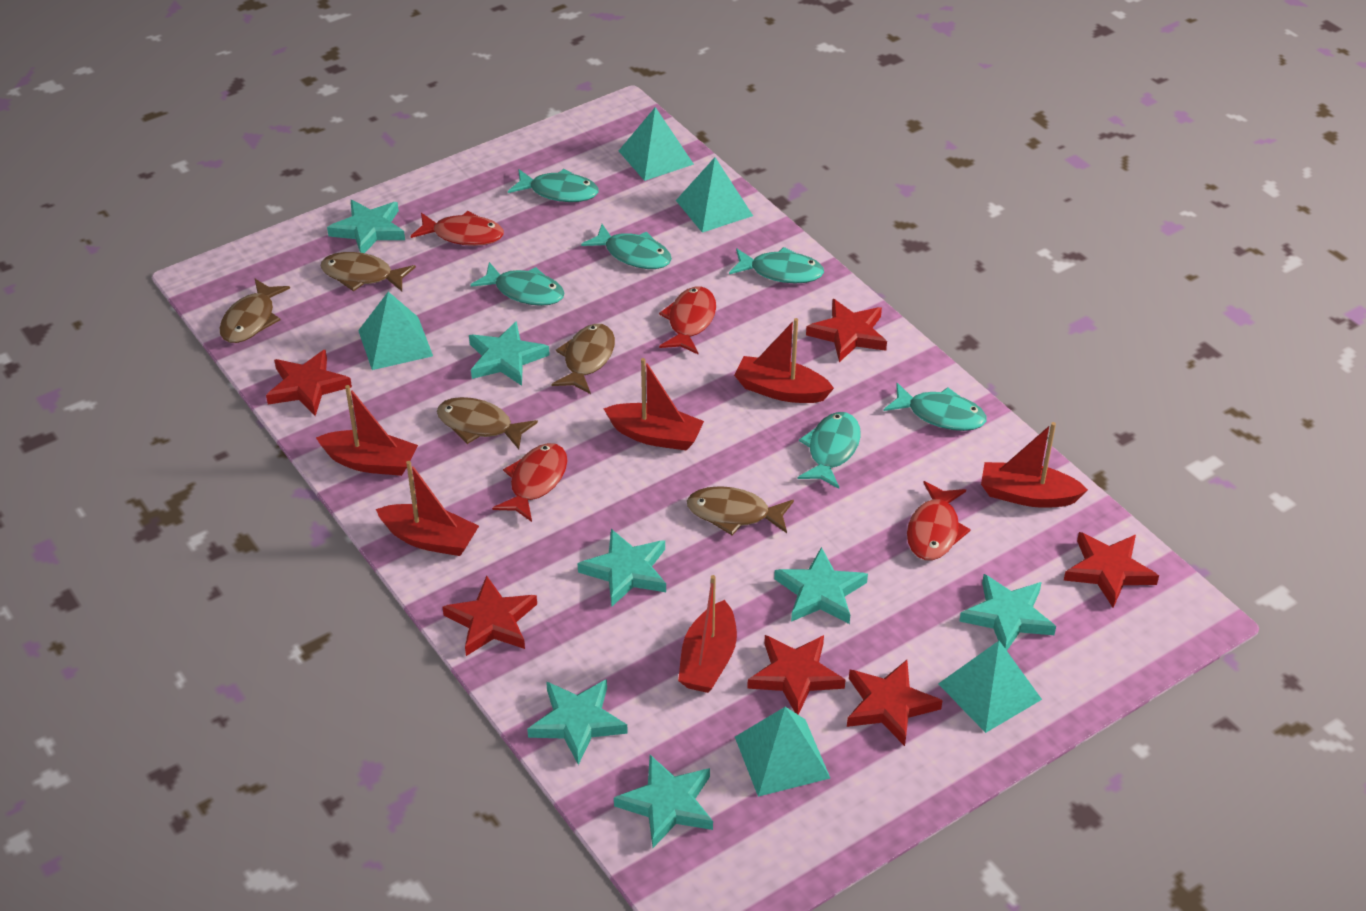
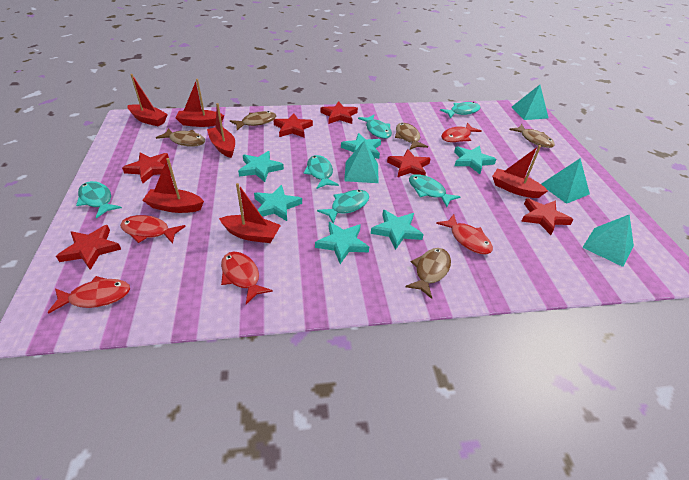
red fish: [410,211,504,246] [492,443,568,522] [659,287,716,355] [907,481,971,560] = 4 -> [48,276,130,314] [120,215,186,244] [221,252,273,304] [436,214,493,255] [441,123,482,142] = 5
turquoise pyramid: [358,292,433,370] [619,107,694,181] [676,157,753,233] [735,707,830,797] [938,641,1042,733] = 5 -> [344,140,379,183] [512,85,549,120] [541,158,590,204] [582,214,634,267] = 4
turquoise star: [327,200,405,253] [469,321,550,386] [527,679,628,765] [578,529,666,607] [614,755,713,848] [774,547,868,624] [959,574,1056,650] = 7 -> [238,151,284,182] [254,185,302,221] [315,222,369,264] [341,133,381,159] [371,210,424,250] [454,146,496,174] = 6

